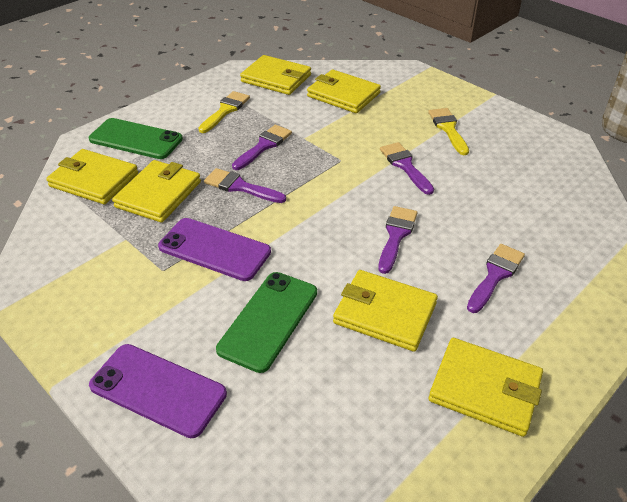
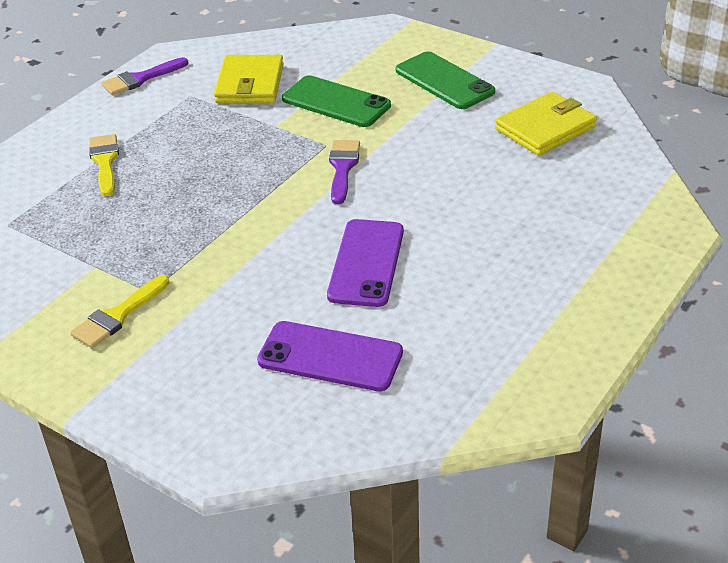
purple brush: [204,168,286,203] [232,125,292,170] [378,206,418,274] [380,142,434,195] [467,244,525,313] = 5 -> [101,57,188,95] [329,140,360,204] = 2
yellow wallet: [46,149,138,204] [112,160,201,223] [240,55,311,95] [307,70,381,113] [333,270,438,352] [429,338,543,437] = 6 -> [214,55,284,103] [495,92,597,156] = 2

